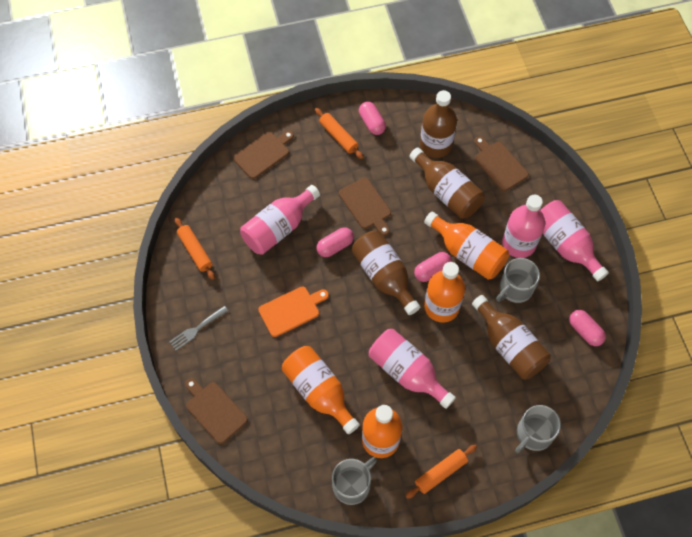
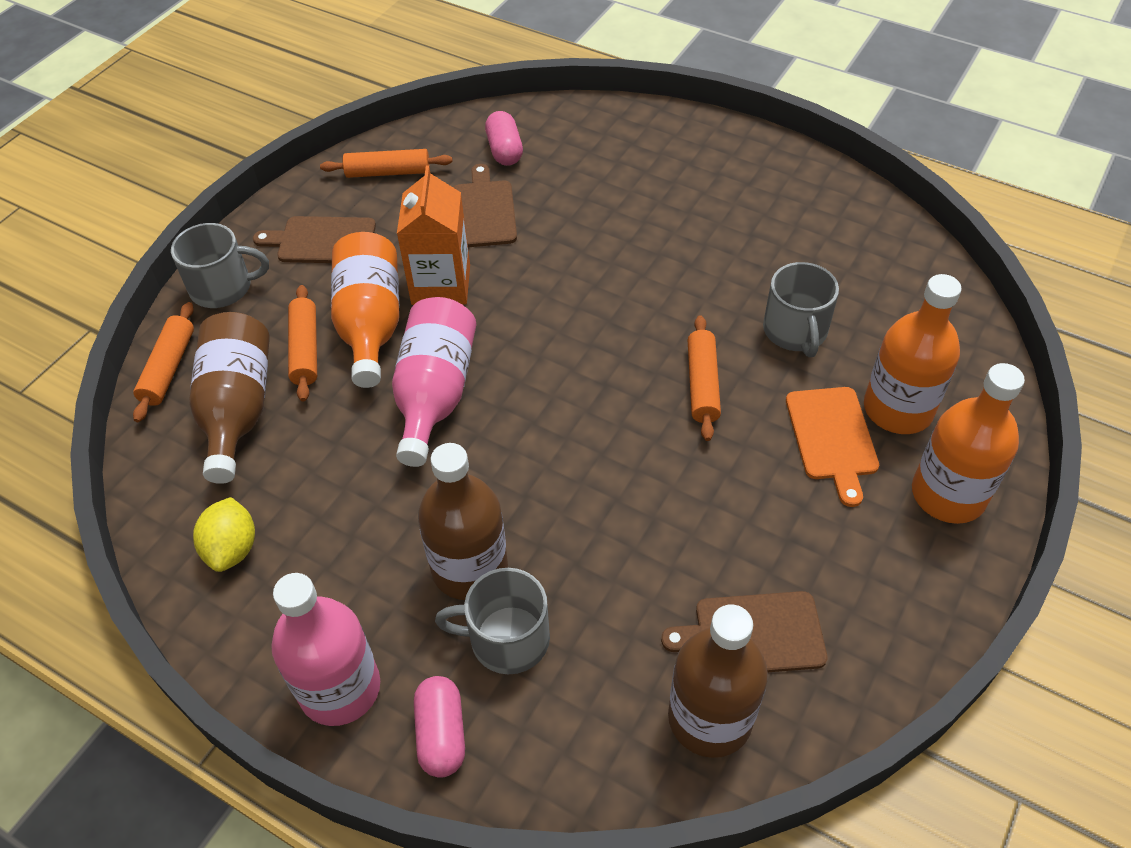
brown bottle: [351,231,420,315] [409,148,485,219] [420,90,457,158] [472,295,551,379] = 4 -> [189,312,270,484] [418,443,508,600] [668,604,768,758] = 3
brown cutting board: [185,378,248,444] [233,130,294,179] [339,177,391,236] [474,136,529,191] = 4 -> [253,216,376,263] [453,164,517,247] [661,591,827,672] = 3
grey fork: [169,306,228,351] = 1 -> none = 0
orange bottle: [282,346,360,434] [362,405,403,458] [424,212,509,280] [424,262,465,323] = 4 -> [331,232,399,388] [864,274,962,434] [912,363,1025,524] = 3
orange carton: none = 0 -> [397,165,470,305] = 1
orange rolling pin: [175,217,215,280] [315,108,363,159] [406,445,477,499] = 3 -> [133,302,194,422] [288,285,317,402] [320,149,453,178] [688,315,721,441] = 4
pink bottle: [240,185,320,255] [369,329,456,409] [502,195,545,258] [541,200,609,282] = 4 -> [271,573,380,726] [392,297,476,467] = 2
pink capsule: [316,227,354,257] [359,102,386,135] [414,252,452,282] [569,310,606,346] = 4 -> [414,676,465,778] [485,111,523,166] = 2
yellow lemon: none = 0 -> [193,497,255,572] = 1

